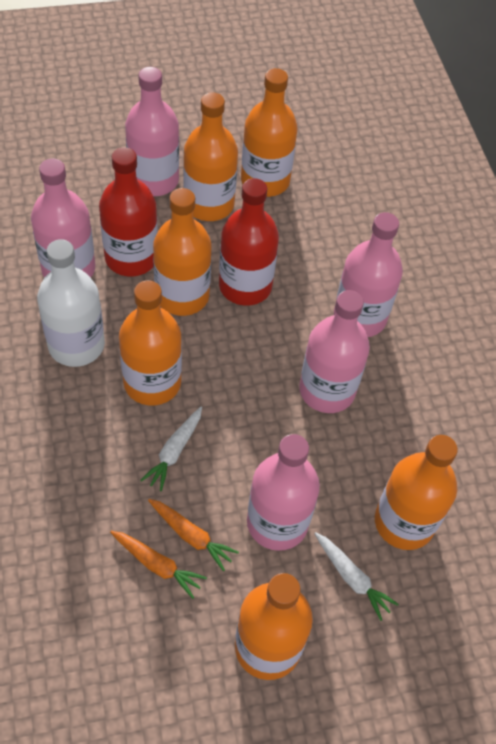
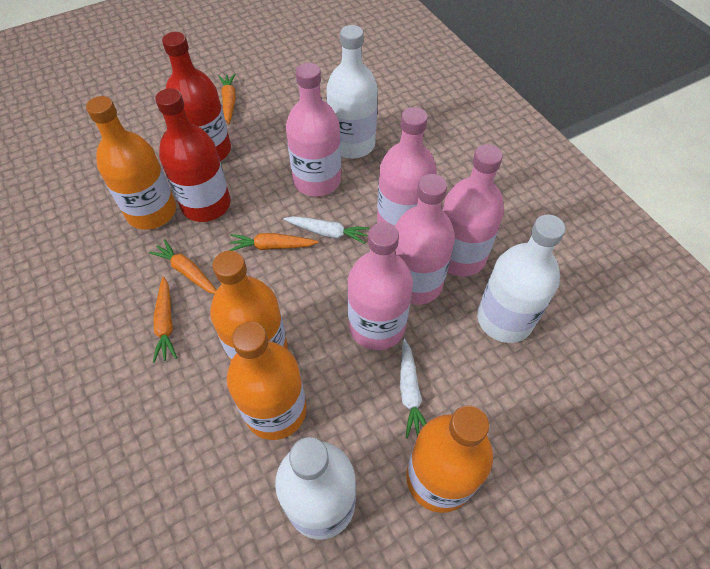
orange bottle: [119,280,182,405] [153,188,211,316] [183,92,238,221] [235,573,313,680] [241,68,298,197] [375,435,458,550] = 6 -> [86,96,176,230] [210,251,288,361] [227,322,307,440] [406,405,493,513] = 4
orange carrot: [110,531,207,599] [148,499,239,571] = 2 -> [149,239,217,294] [153,276,177,363] [218,74,236,125] [229,233,319,251] = 4
white bottle: [37,239,105,367] = 1 -> [275,437,356,540] [326,25,378,159] [477,214,566,343] = 3

